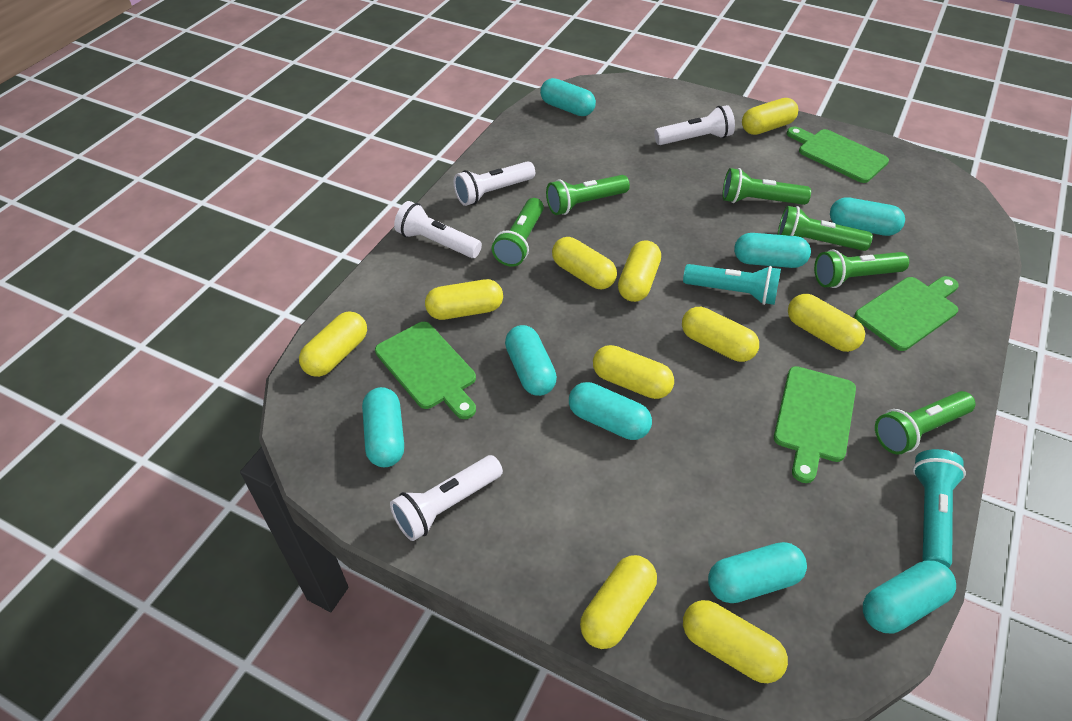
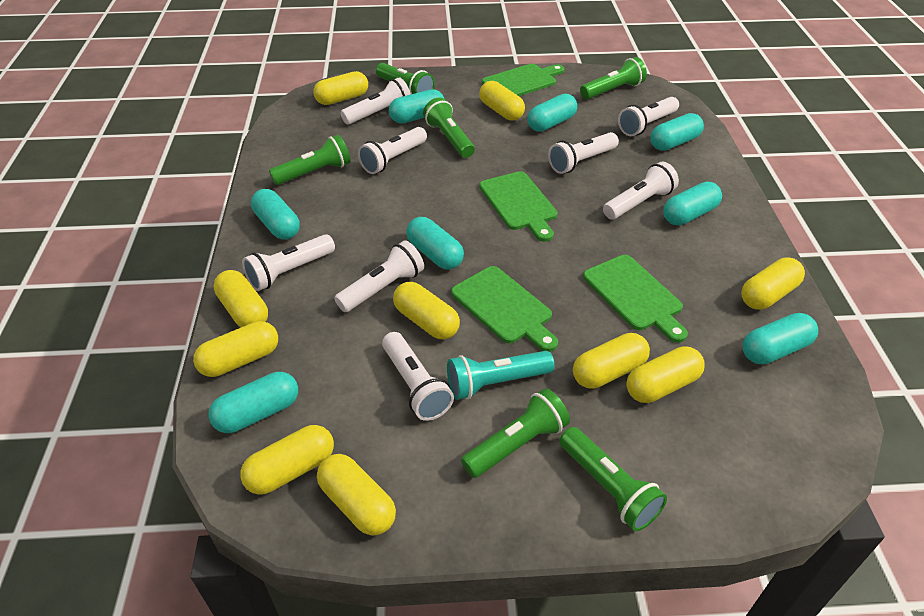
turquoise flashlight: [683,264,781,305] [913,449,966,568] = 2 -> [447,351,554,400] = 1
white flashlight: [390,455,503,541] [394,201,482,258] [454,161,535,206] [654,105,735,145] = 4 -> [242,234,335,291] [334,240,424,312] [341,77,411,124] [358,127,427,174] [382,332,454,421] [548,132,619,174] [603,162,679,219] [618,97,679,136] = 8

